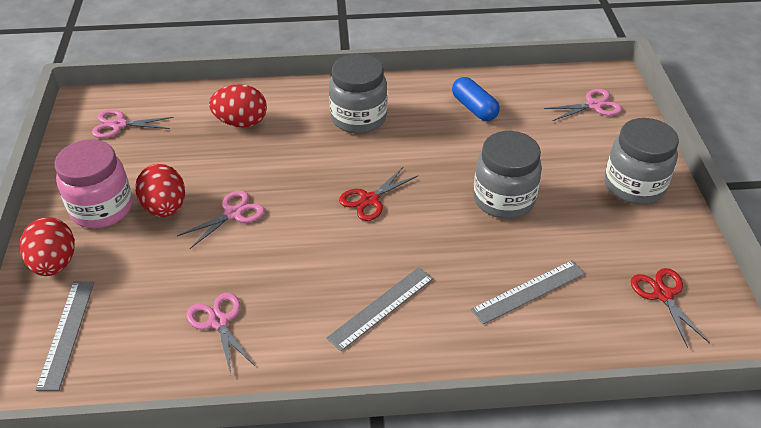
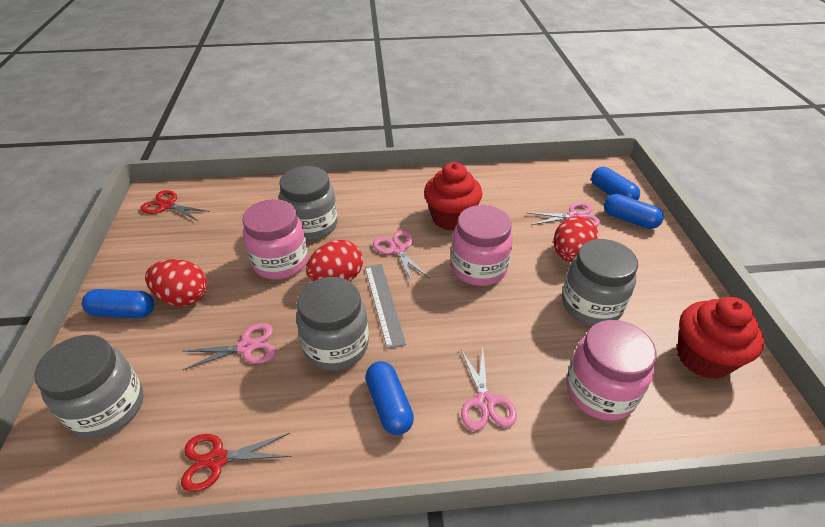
blue capsule: [452,77,500,121] = 1 -> [82,289,154,318] [365,361,414,435] [591,167,640,200] [604,194,664,229] = 4
grey jar: [329,54,387,134] [473,131,542,219] [605,118,679,204] = 3 -> [34,335,144,438] [279,166,338,241] [296,277,369,370] [562,239,638,325] = 4
grey ruler: [36,281,94,391] [326,267,434,351] [471,260,585,324] = 3 -> [365,264,406,349] = 1
pink jar: [55,139,133,228] = 1 -> [242,199,308,279] [451,205,513,286] [566,320,657,421] = 3
red cupcake: none = 0 -> [424,162,482,231] [677,297,764,379] = 2

